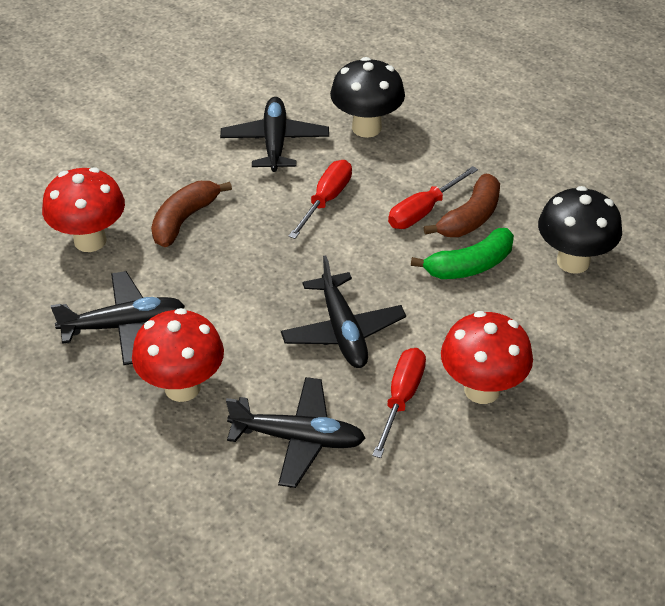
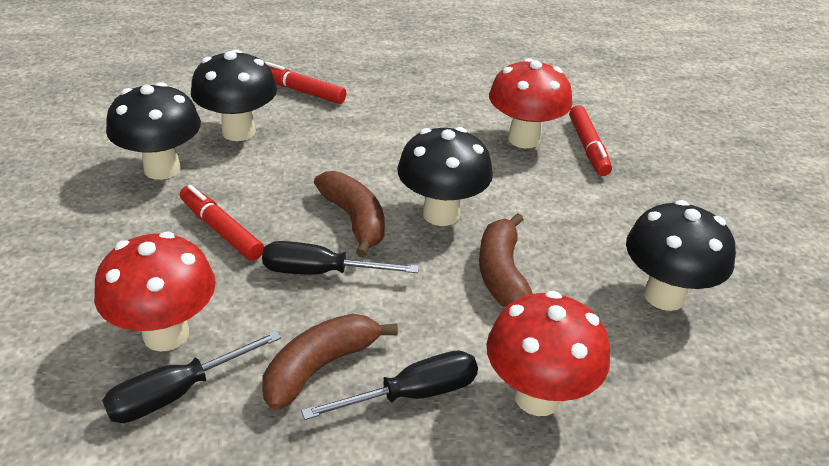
black mushroom: [330,57,405,138] [538,186,622,274] = 2 -> [106,82,201,180] [191,49,277,141] [397,127,493,226] [626,200,736,311] = 4
black plane: [51,271,185,365] [220,97,329,172] [226,377,366,488] [281,255,406,368] = 4 -> none = 0
black screwdriver: none = 0 -> [102,331,281,423] [262,241,419,275] [301,350,478,420] = 3
brown banana: [151,181,232,247] [424,174,500,237] = 2 -> [262,314,398,410] [314,171,385,257] [479,213,533,307] = 3
green banana: [411,228,514,279] = 1 -> none = 0
red marker: none = 0 -> [180,185,264,261] [265,62,346,104] [569,105,612,176] = 3
red screwdriver: [288,160,352,239] [372,348,426,458] [388,166,478,229] = 3 -> none = 0

